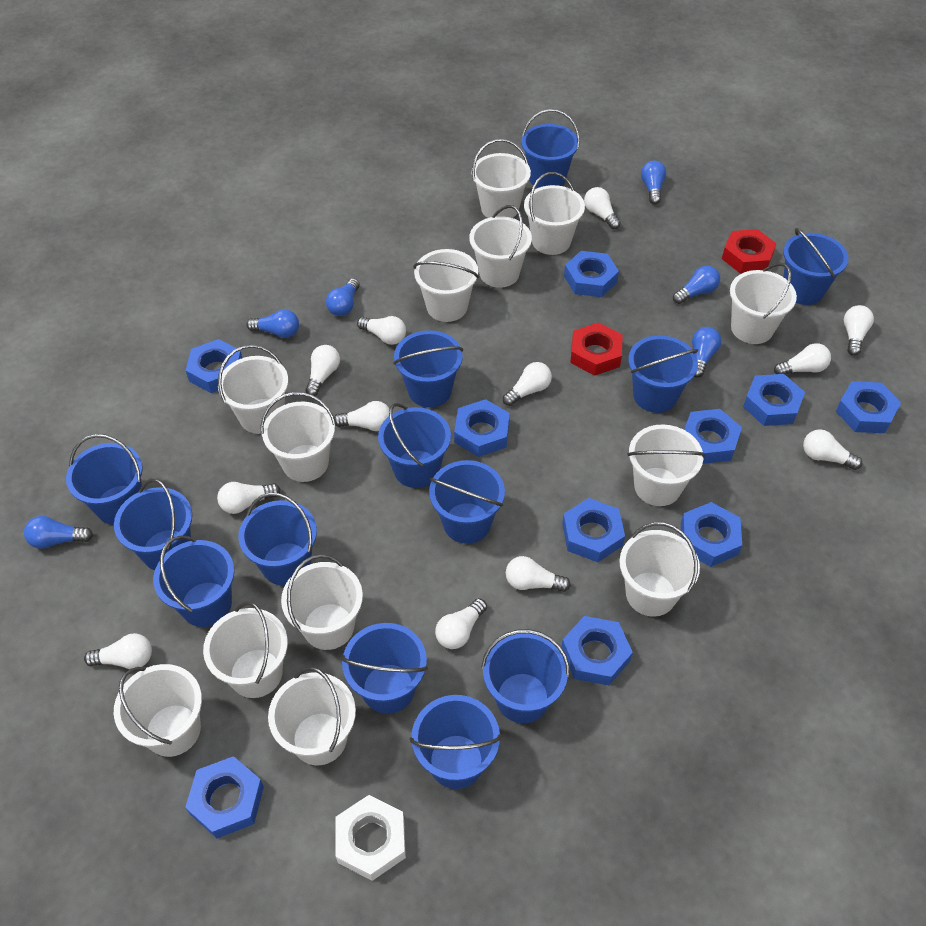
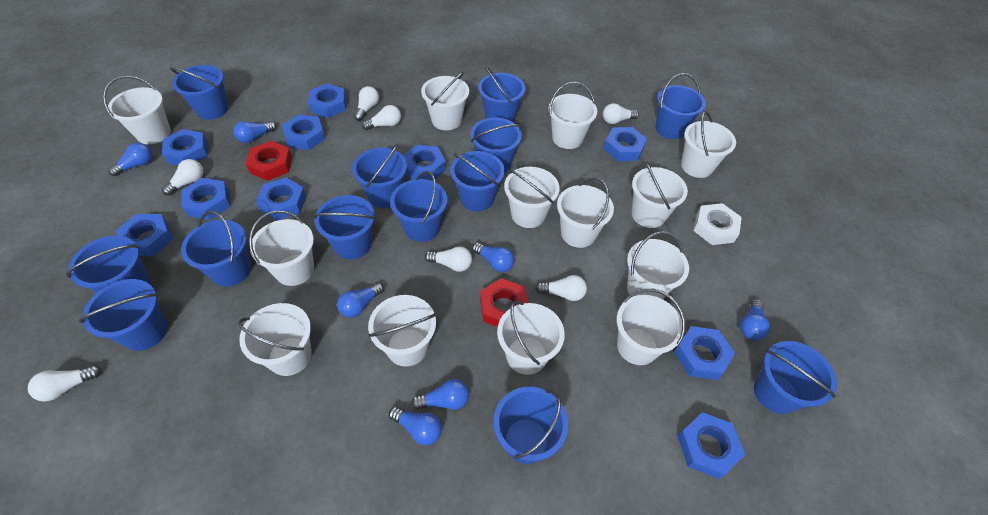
blue light bulb: [24,516,93,549] [246,310,299,338] [326,278,360,316] [641,161,666,204] [673,266,720,304] [692,327,721,378] = 6 -> [108,143,152,176] [233,121,277,143] [337,282,384,318] [389,407,442,445] [411,379,469,410] [472,242,515,272] [740,299,770,341] = 7
white light bulb: [84,633,152,669] [217,482,280,514] [305,345,340,396] [334,401,389,431] [357,316,406,345] [435,598,487,649] [503,362,552,406] [506,556,571,592] [584,187,621,229] [774,343,831,374] [803,429,862,470] [844,305,874,356] = 12 -> [28,365,101,401] [162,159,204,196] [354,86,379,121] [362,105,401,130] [425,246,472,272] [535,275,587,301] [603,103,639,124] = 7

